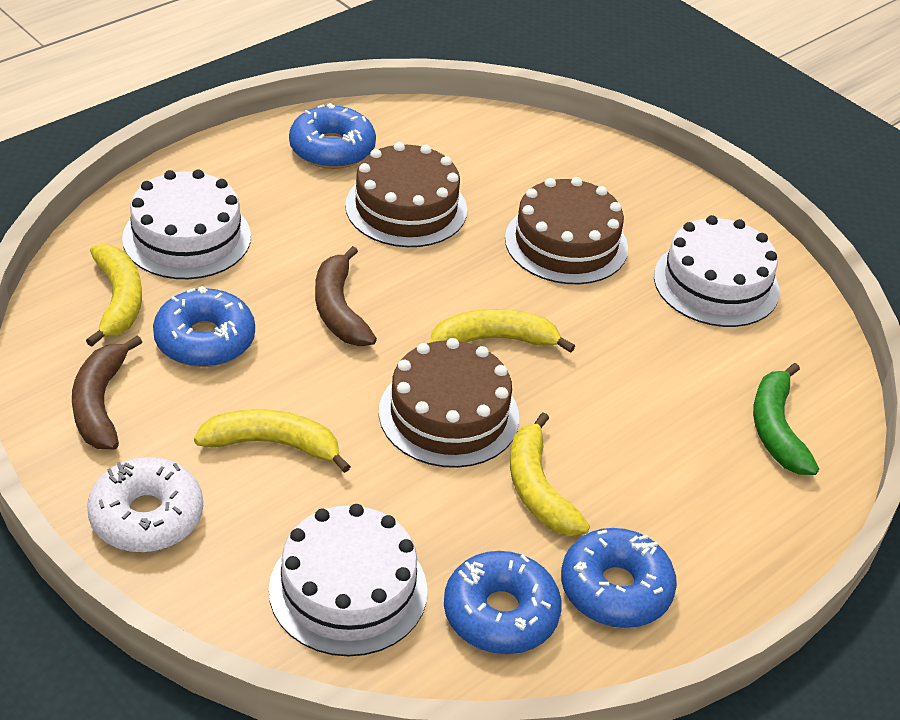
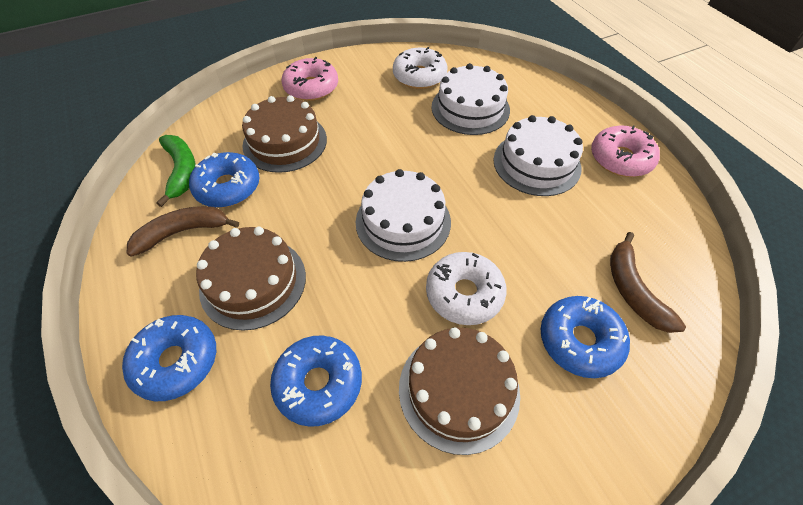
pink donut: none = 0 -> [281,57,338,101] [591,125,660,177] = 2
white donut: [87,457,203,553] = 1 -> [393,47,447,89] [426,252,507,325] = 2
yellow banana: [86,244,142,347] [194,409,351,473] [430,309,575,353] [510,412,590,536] = 4 -> none = 0

